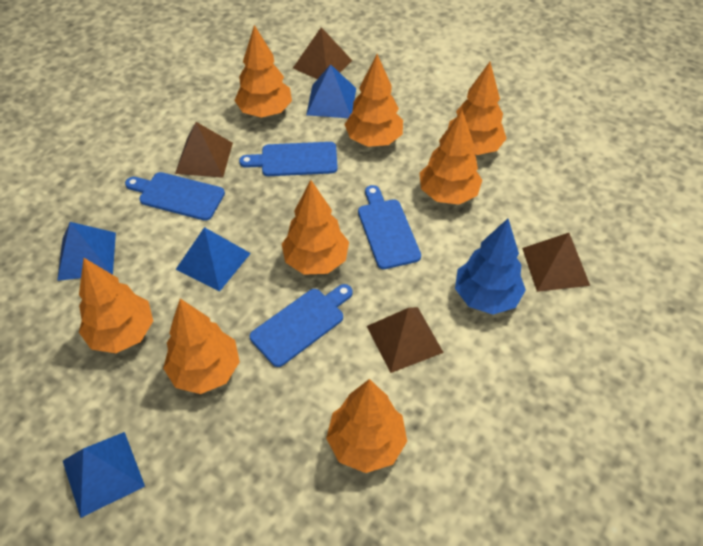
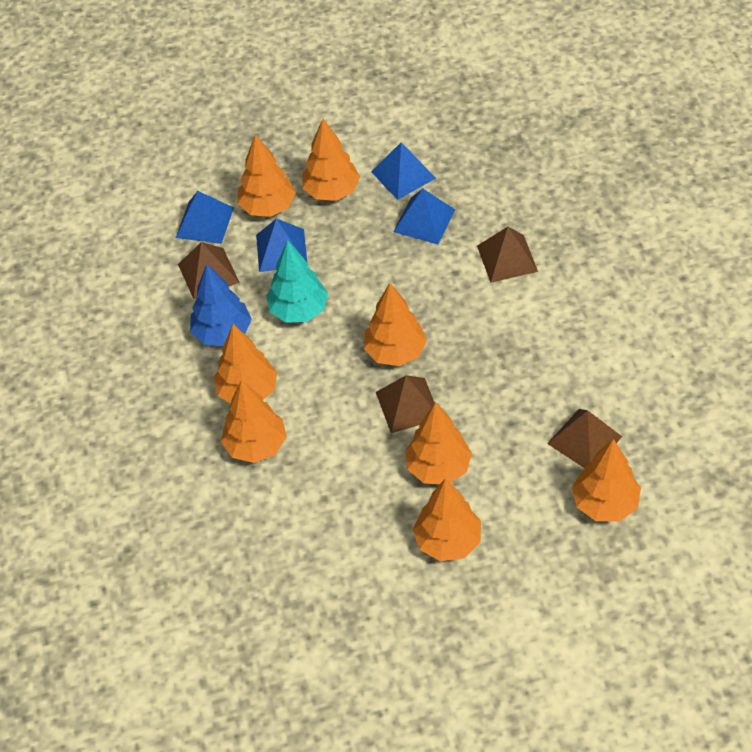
blue cutting board: [125,172,225,221] [239,142,338,176] [250,284,353,367] [358,185,421,269] = 4 -> none = 0
turquoise tree: none = 0 -> [266,240,328,323] = 1

